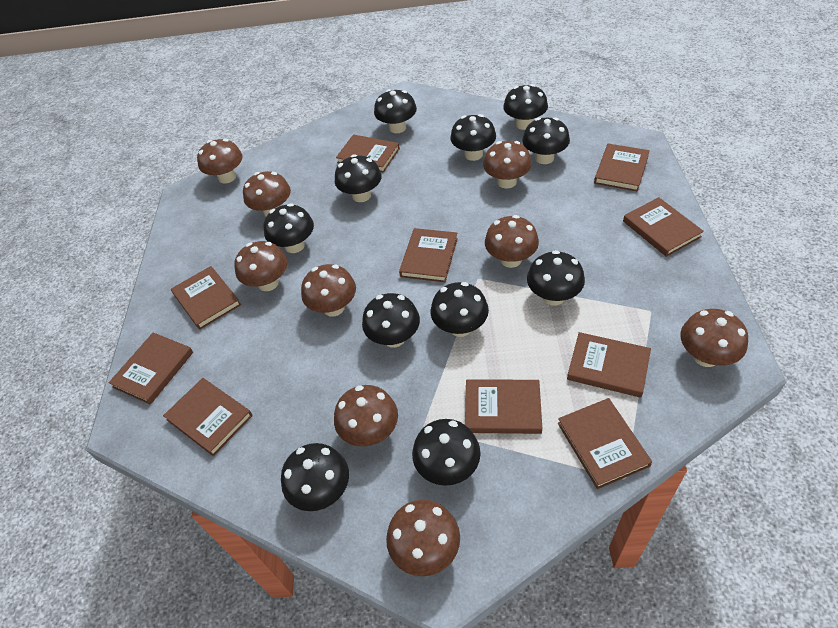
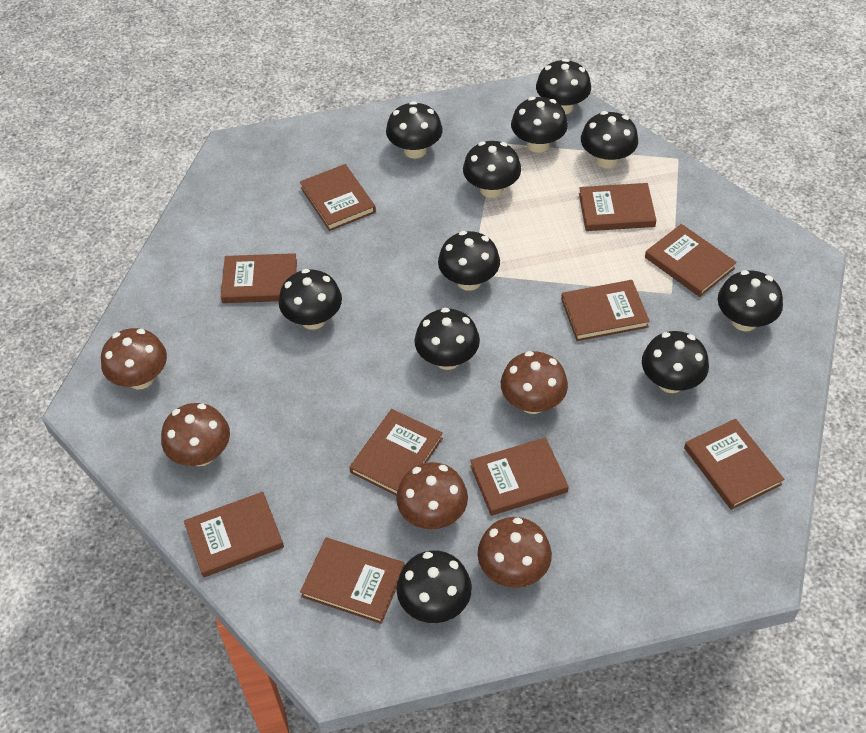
brown mushroom: [197,139,243,184] [234,241,287,291] [243,171,291,217] [301,264,356,317] [334,385,398,447] [386,500,460,576] [483,141,532,188] [485,215,539,268] [680,309,748,367] = 9 -> [101,328,167,389] [161,403,230,466] [396,462,468,529] [478,517,552,588] [501,351,568,414] = 5

